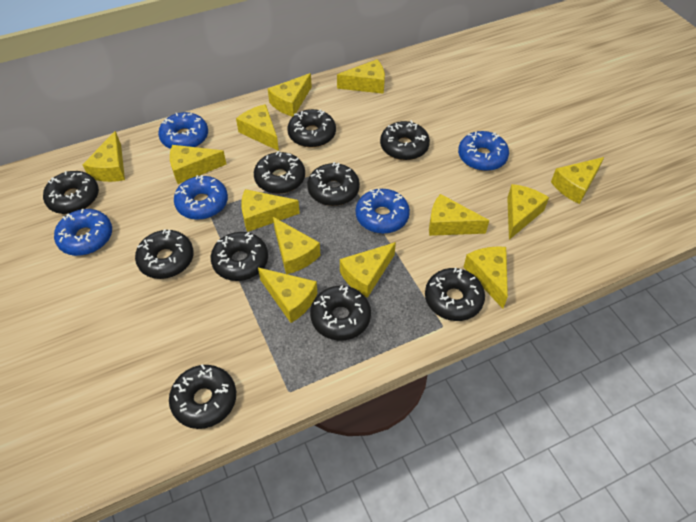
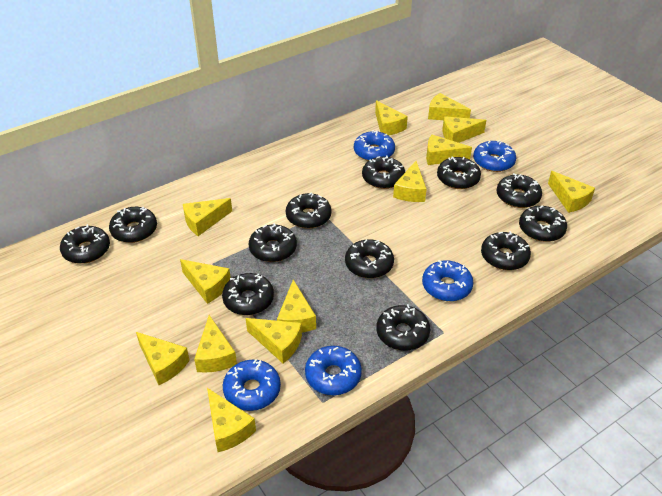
black donut: [43,171,99,214] [135,229,194,279] [169,364,236,429] [211,232,268,281] [254,151,305,194] [288,109,336,148] [307,162,360,206] [310,285,371,341] [380,120,430,160] [425,268,485,321] = 10 -> [60,224,110,264] [109,207,157,243] [222,273,274,315] [248,223,297,262] [286,192,332,229] [345,239,394,278] [362,155,405,189] [376,304,430,351] [437,156,481,189] [481,231,531,270] [496,173,542,208] [519,205,567,242] = 12

